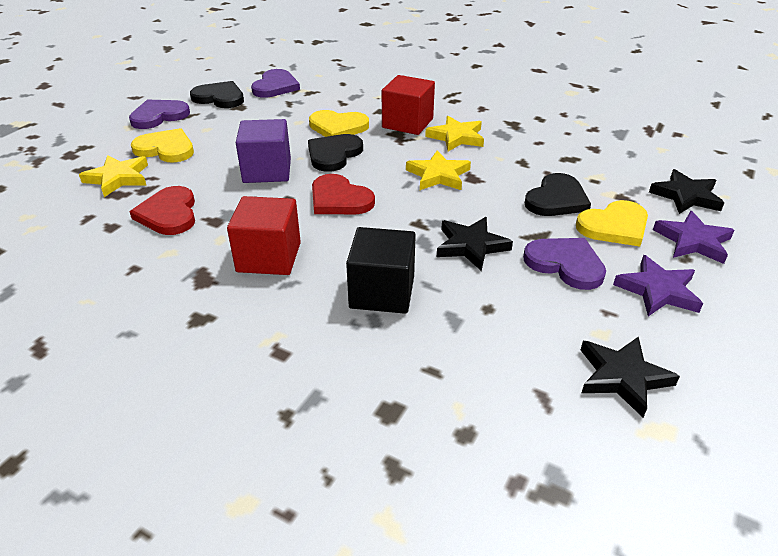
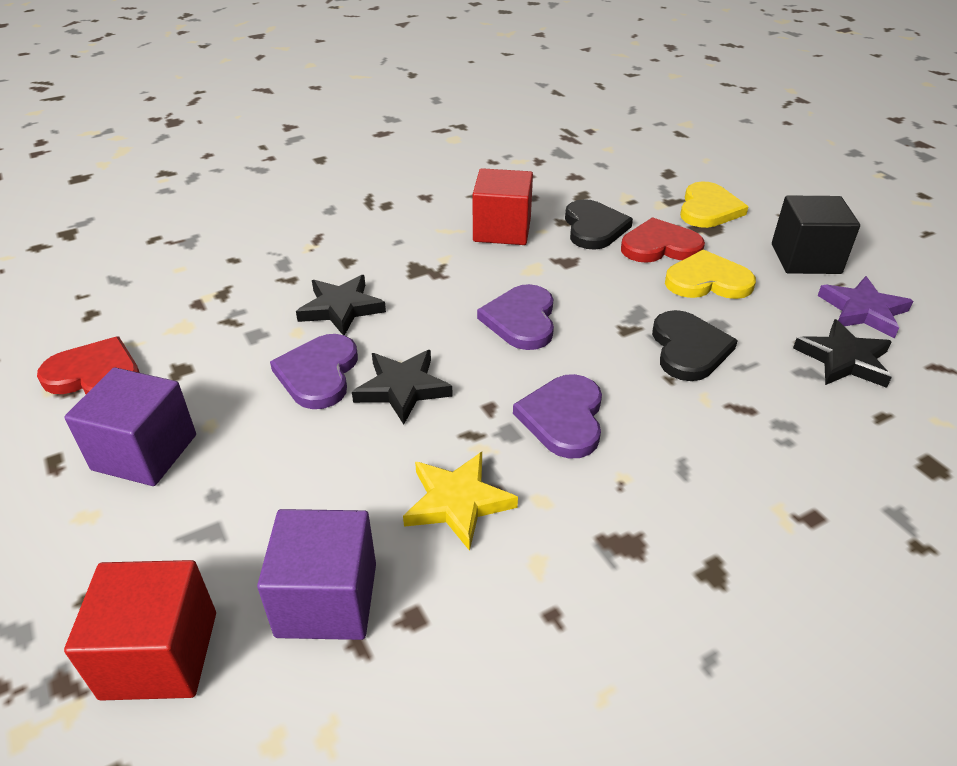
black heart: [190,81,244,108] [308,134,363,172] [525,173,591,216] = 3 -> [565,199,633,250] [652,310,738,381] = 2
purple cube: [236,119,291,183] = 1 -> [64,368,196,486] [257,509,376,640] = 2
purple star: [613,255,703,316] [653,211,734,264] = 2 -> [817,276,913,338] = 1
yellow heart: [131,128,194,163] [309,110,369,137] [576,200,648,247] = 3 -> [665,249,756,299] [680,181,748,228] = 2
yellow star: [79,155,148,197] [406,150,471,190] [425,116,484,151] = 3 -> [403,452,518,551] = 1

